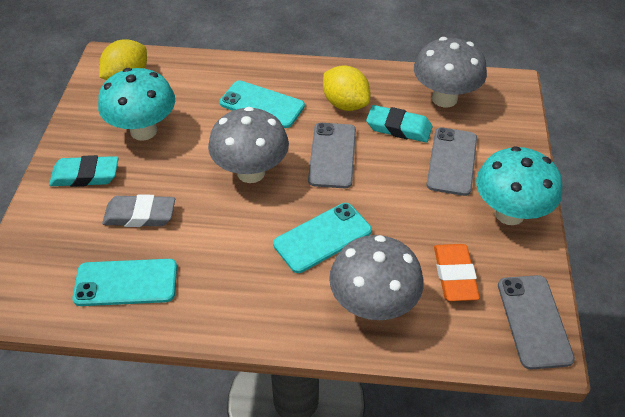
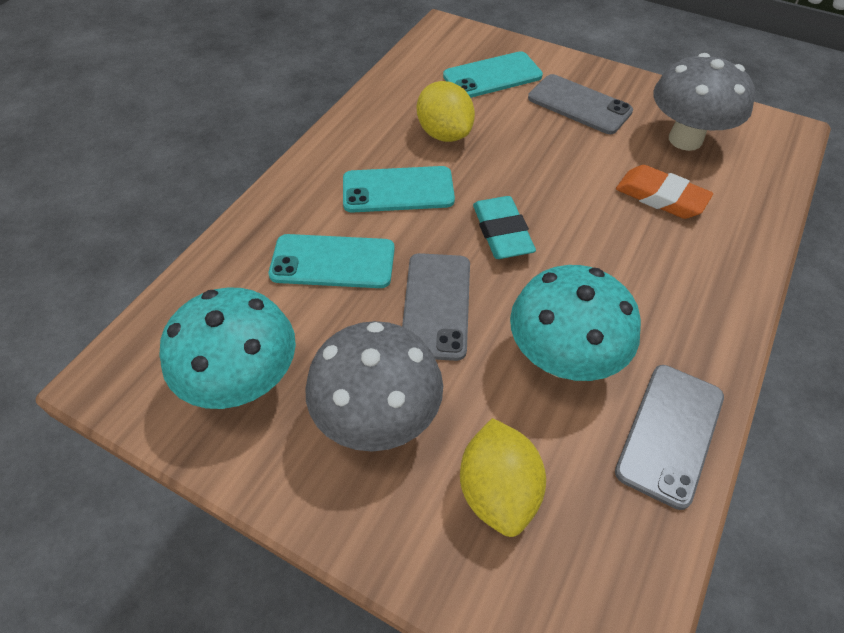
grey eraser: [102,194,175,227] = 1 -> none = 0
grey mushroom: [208,107,289,183] [329,235,424,320] [414,37,487,108] = 3 -> [306,321,443,451] [653,53,755,151] = 2
turquoise eraser: [49,155,119,187] [366,105,432,142] = 2 -> [473,196,536,259] = 1

